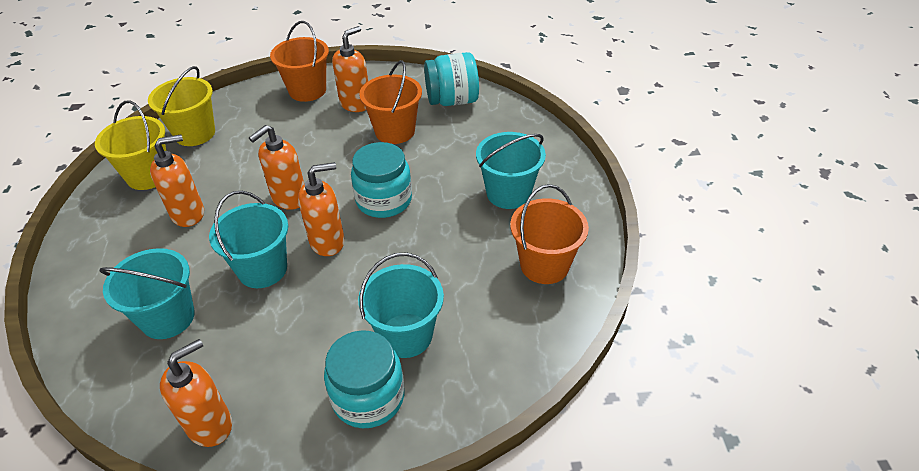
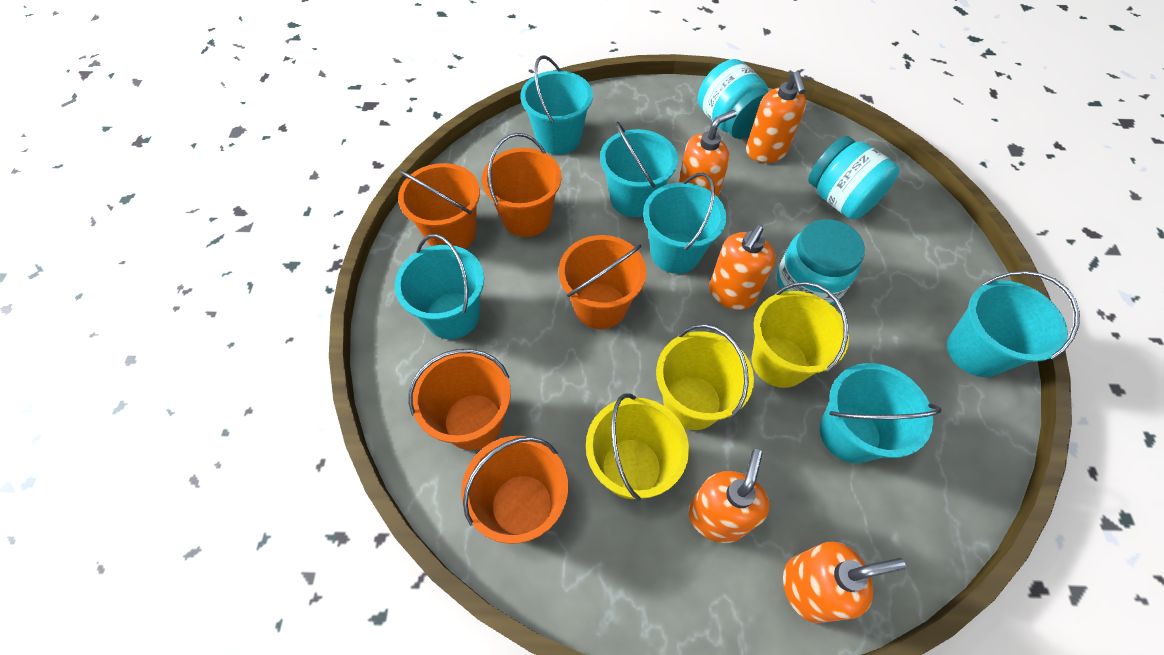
orange bucket: [270,21,329,102] [359,60,422,144] [510,184,589,284] = 3 -> [398,163,480,249] [408,349,511,450] [461,436,568,544] [482,133,562,237] [559,235,646,329] = 5
turquoise bucket: [100,248,195,339] [209,191,288,288] [358,252,444,358] [476,132,546,209] = 4 -> [395,234,484,339] [520,55,593,155] [600,122,678,217] [643,172,726,274] [820,363,941,463] [947,271,1080,377] = 6
yellow bucket: [95,100,167,190] [148,66,215,146] = 2 -> [586,393,689,501] [656,324,754,430] [752,282,849,388] = 3

